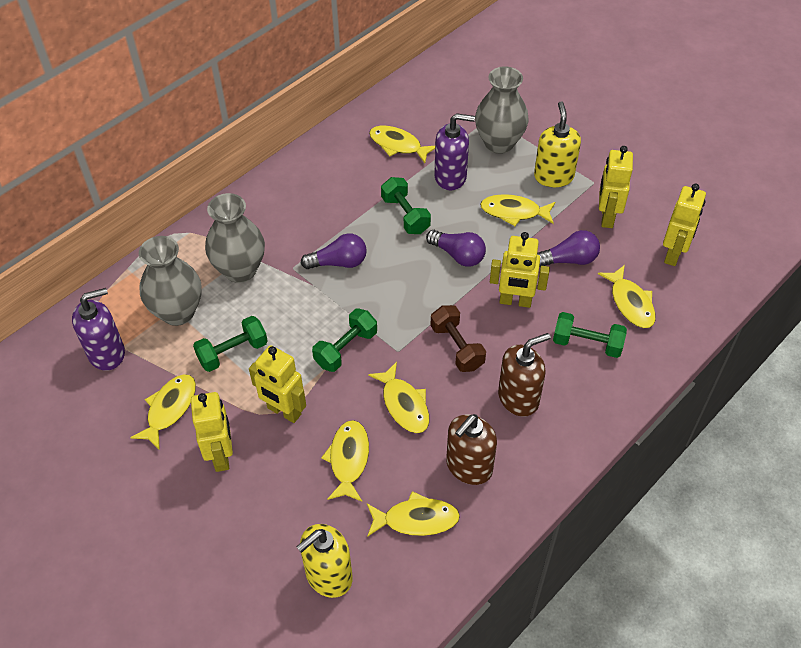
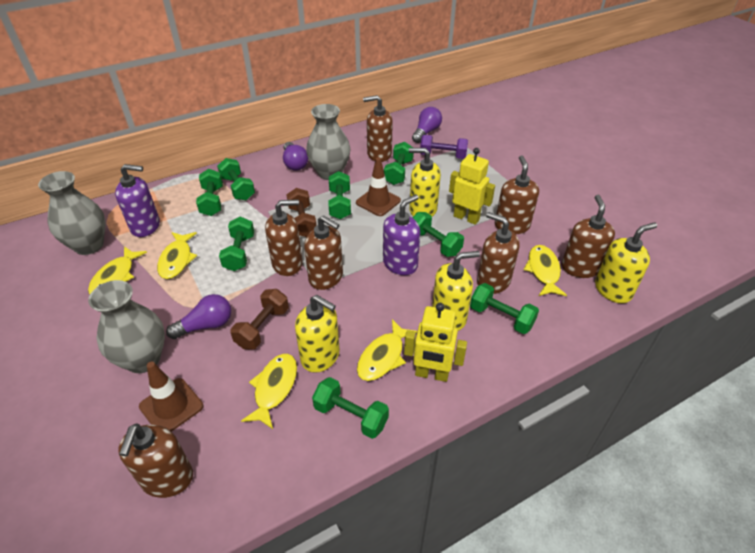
brown dumbbell: [431,305,486,372] = 1 -> [230,289,289,349] [286,188,317,237] = 2
brown soap dispenser: [446,414,497,485] [498,333,551,417] = 2 -> [118,423,193,498] [265,199,303,276] [304,215,343,290] [363,95,393,162] [477,212,520,294] [495,155,539,234] [562,195,615,278] = 7
brown traffic cone: none = 0 -> [139,362,203,432] [356,157,401,216] = 2
green dumbbell: [193,316,268,372] [312,309,377,372] [381,177,431,234] [553,312,627,358] = 4 -> [196,169,223,216] [217,158,255,200] [219,217,254,271] [312,377,389,439] [329,171,351,219] [384,142,414,185] [413,212,464,257] [470,283,539,334] = 8
purple dumbbell: none = 0 -> [420,135,468,159] = 1
yellow fish: [130,374,196,450] [321,420,369,501] [367,491,460,537] [368,362,429,433] [369,126,435,163] [480,194,555,226] [598,265,656,328] = 7 -> [88,246,147,295] [157,232,197,279] [241,354,297,429] [357,319,417,381] [524,245,567,296] = 5
yellow robot: [191,392,233,472] [249,345,306,423] [490,232,550,308] [599,146,633,228] [663,184,706,266] = 5 -> [404,303,467,382] [449,148,495,225] = 2
yellow soap dispenser: [296,524,352,598] [534,101,581,187] = 2 -> [295,295,340,373] [409,148,441,217] [432,251,480,331] [595,222,657,303] = 4

